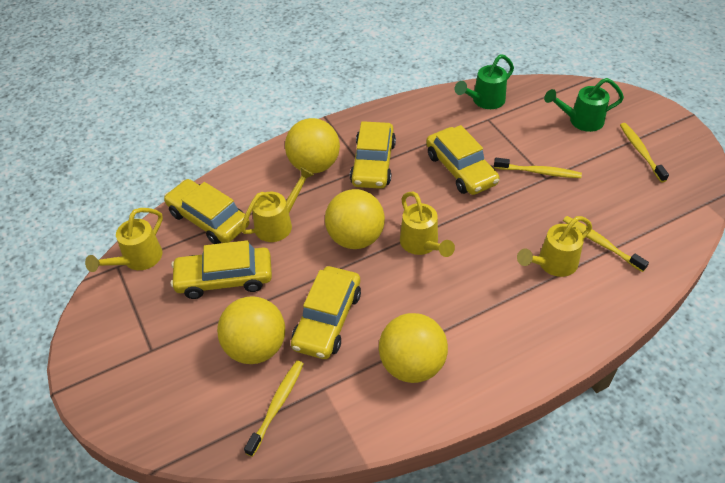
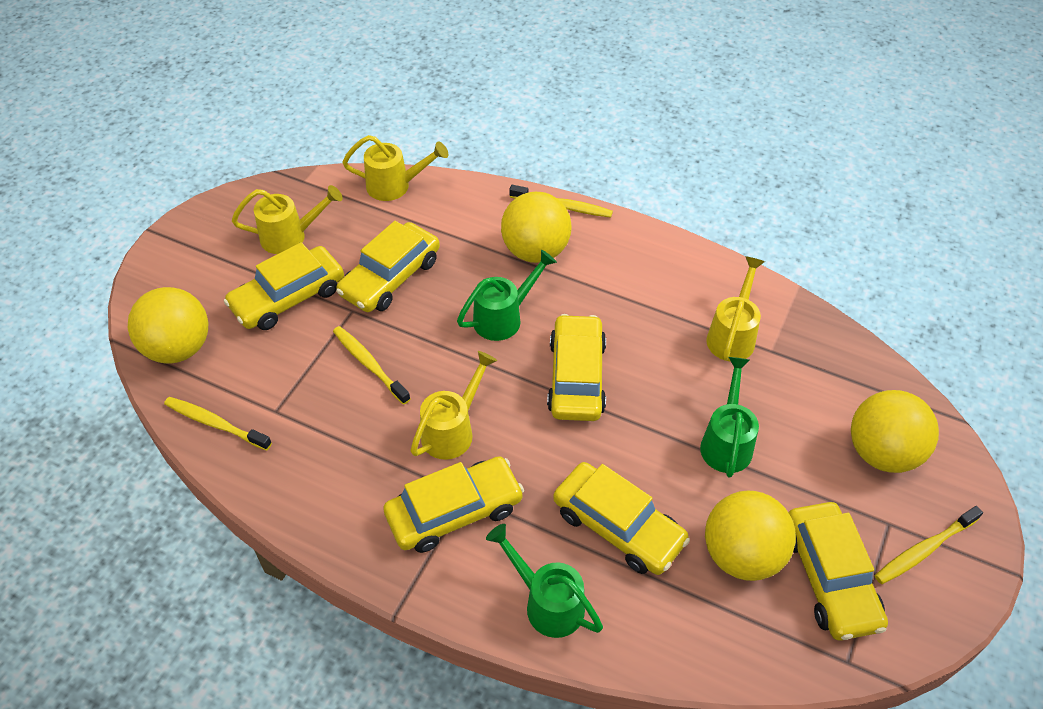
green watering can: [455,54,514,109] [544,78,624,132] = 2 -> [457,250,557,341] [486,524,603,638] [700,357,759,478] = 3
yellow car: [164,179,250,244] [170,240,272,299] [291,266,361,359] [350,121,396,189] [426,125,500,195] = 5 -> [224,242,344,330] [336,221,440,312] [383,456,524,553] [547,314,606,421] [553,462,690,575] [788,502,888,641] = 6

